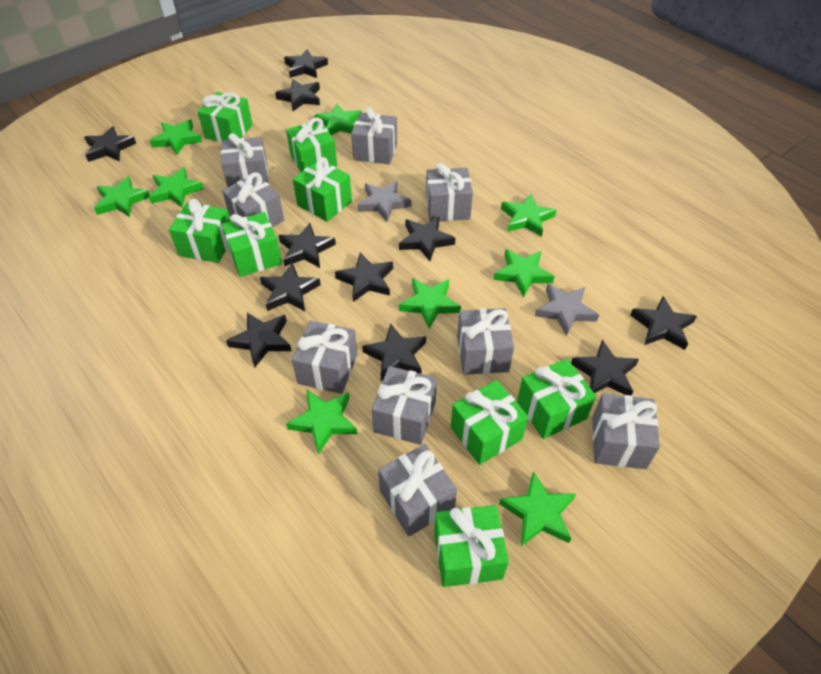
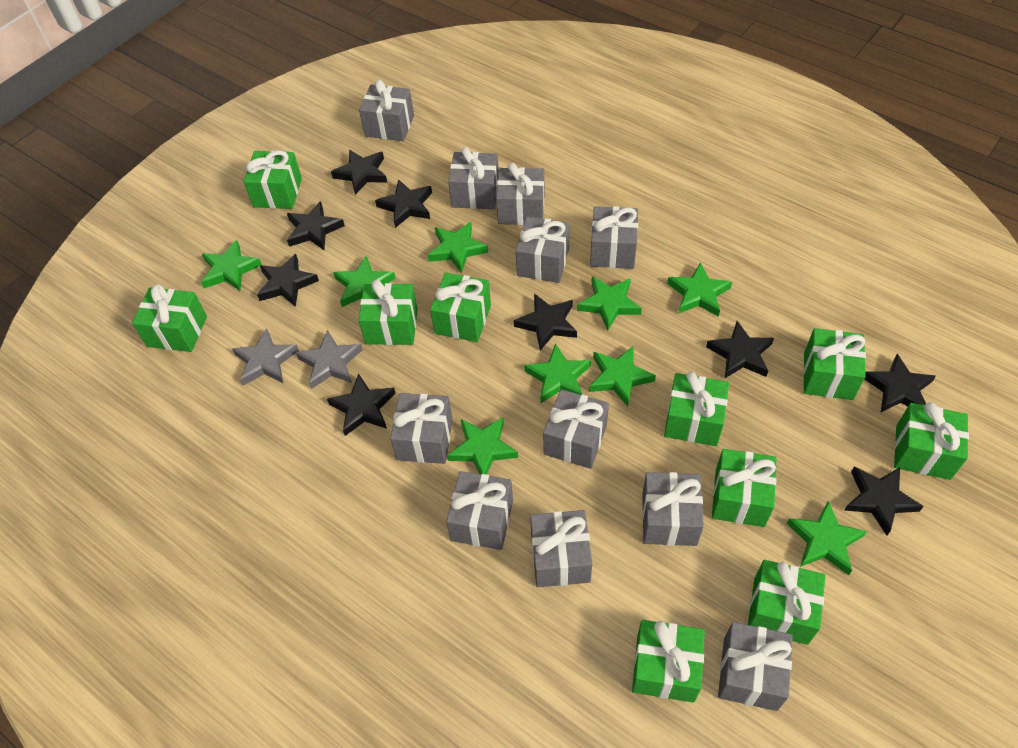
black star: [84,126,136,162] [226,313,291,368] [260,262,321,311] [275,79,320,111] [279,223,336,268] [284,49,328,78] [335,253,393,302] [362,323,426,381] [399,217,455,261] [571,340,639,396] [630,296,697,350] = 11 -> [257,254,319,307] [287,201,345,250] [327,373,396,436] [331,149,387,195] [375,179,432,228] [514,294,577,350] [706,321,774,378] [844,466,924,536] [865,354,936,413] = 9
green gift: [169,199,230,263] [198,92,253,142] [222,212,282,277] [286,117,337,172] [293,157,352,222] [434,505,509,587] [451,380,528,465] [517,359,596,439] = 8 -> [132,284,207,352] [243,150,302,209] [358,279,418,345] [430,272,491,342] [632,620,705,703] [664,372,729,446] [712,449,777,527] [748,560,826,645] [803,328,866,400] [894,402,969,480] = 10
grey gift: [221,133,268,187] [222,172,284,227] [292,321,357,394] [351,107,397,164] [372,366,437,445] [378,444,457,537] [426,163,473,221] [457,308,514,375] [592,393,660,469] = 9 -> [359,80,414,141] [390,393,453,464] [446,471,513,550] [448,147,499,209] [496,163,545,225] [516,216,570,283] [530,510,592,587] [543,389,609,469] [590,206,638,269] [642,472,704,546] [718,622,793,711] = 11

